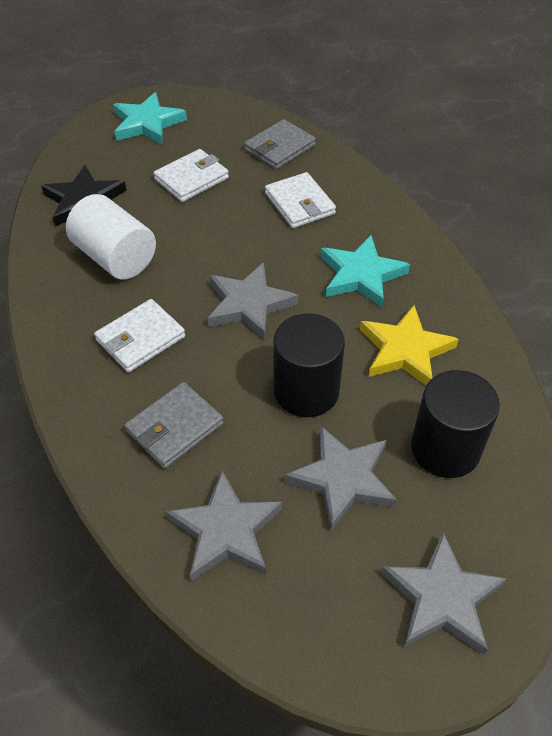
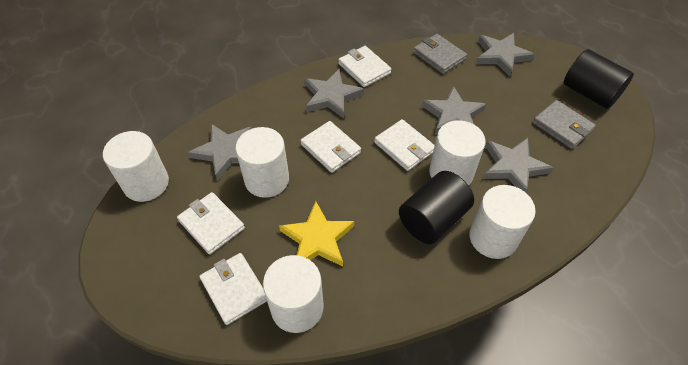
black star: [41,165,127,226] = 1 -> none = 0
grey star: [166,471,282,581] [207,262,298,340] [285,426,397,531] [381,532,507,655] = 4 -> [188,124,251,180] [304,69,364,118] [422,86,486,135] [476,33,535,77] [483,138,553,192] = 5
turquoise star: [113,92,187,145] [321,235,410,307] = 2 -> none = 0
white cylinder: [66,194,156,280] = 1 -> [103,131,169,202] [235,127,289,198] [263,255,324,333] [429,120,486,185] [469,185,536,259] = 5
white wallet: [94,299,185,373] [153,149,229,202] [265,172,336,228] = 3 -> [177,192,245,255] [199,253,267,325] [300,121,361,173] [338,46,391,87] [374,119,435,171] = 5

